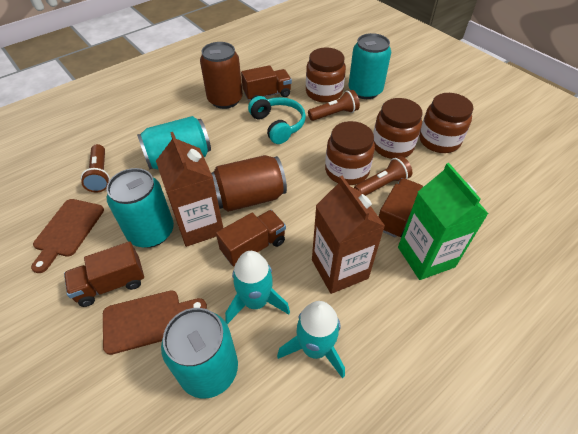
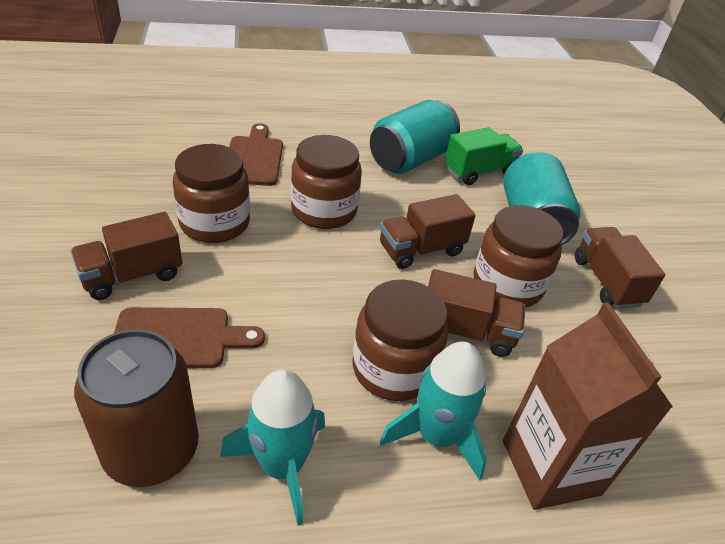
brown can: [200,42,243,109] [211,155,287,212] = 2 -> [74,329,199,487] = 1
brown carton: [156,132,223,247] [312,176,385,294] = 2 -> [503,302,673,510] = 1
brown flashlight: [81,144,110,193] [308,90,360,121] [354,156,412,196] = 3 -> none = 0
green carton: [398,163,489,280] = 1 -> none = 0
green truck: none = 0 -> [445,127,523,185] = 1
turquoise can: [107,168,174,248] [137,116,211,170] [161,308,238,399] [349,33,391,99] = 4 -> [370,100,460,174] [503,152,581,245] = 2
turquoise headphones: [248,96,306,144] = 1 -> none = 0

